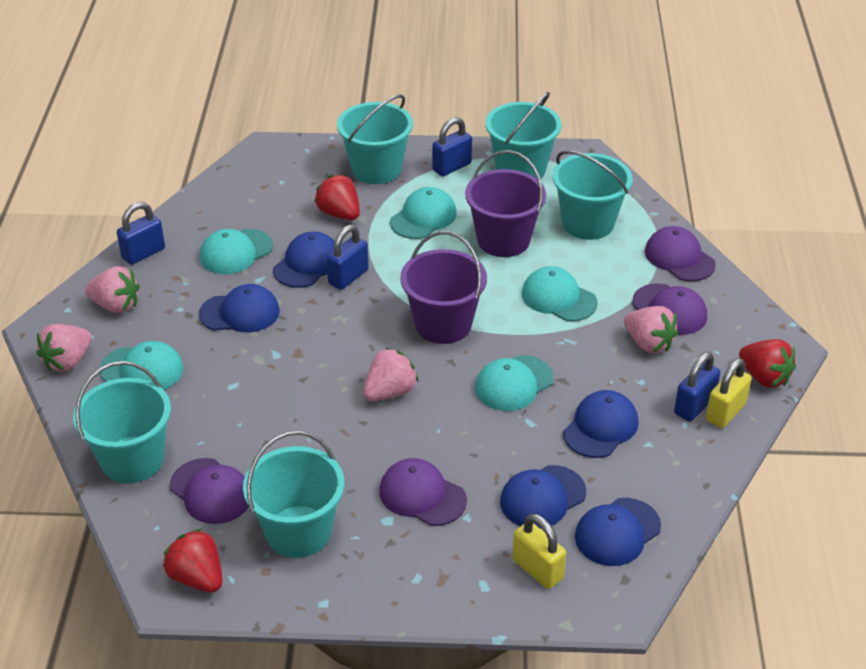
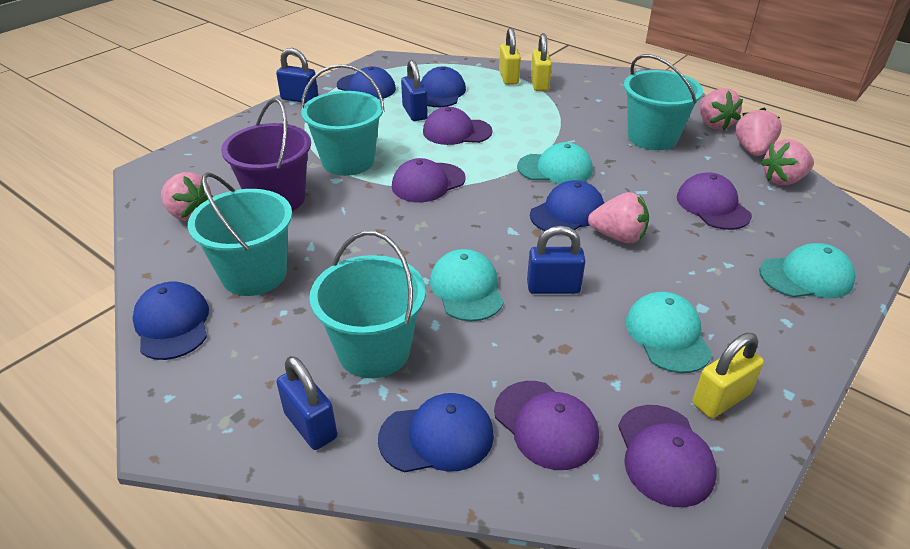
pink strawberry: [37,324,92,371] [85,266,140,313] [363,347,419,401] [624,306,678,353] = 4 -> [161,172,213,221] [588,192,649,243] [700,88,743,130] [735,108,782,156] [760,139,814,185] = 5
purple bucket: [400,231,487,344] [465,150,546,257] = 2 -> [221,99,311,211] = 1
purple cap: [170,458,249,524] [379,458,467,526] [632,283,707,335] [645,226,716,281] = 4 -> [392,158,466,202] [423,107,493,145] [494,381,599,470] [618,405,716,507] [677,172,752,230] = 5
red strawberry: [163,528,222,593] [314,175,360,220] [739,339,796,388] = 3 -> none = 0
turquoise bucket: [73,361,171,483] [243,431,344,558] [337,94,413,184] [485,92,561,179] [552,150,633,240] = 5 -> [188,172,292,296] [301,64,385,176] [309,231,426,378] [624,54,703,150] = 4
turquoise cap: [100,341,184,390] [200,229,273,274] [390,187,457,239] [475,355,554,411] [522,266,598,321] = 5 -> [430,249,504,321] [517,142,593,184] [626,292,712,373] [759,243,855,298] = 4
yellow padlock: [512,514,566,589] [706,358,752,428] = 2 -> [499,28,521,85] [531,33,552,91] [692,333,764,418] = 3

